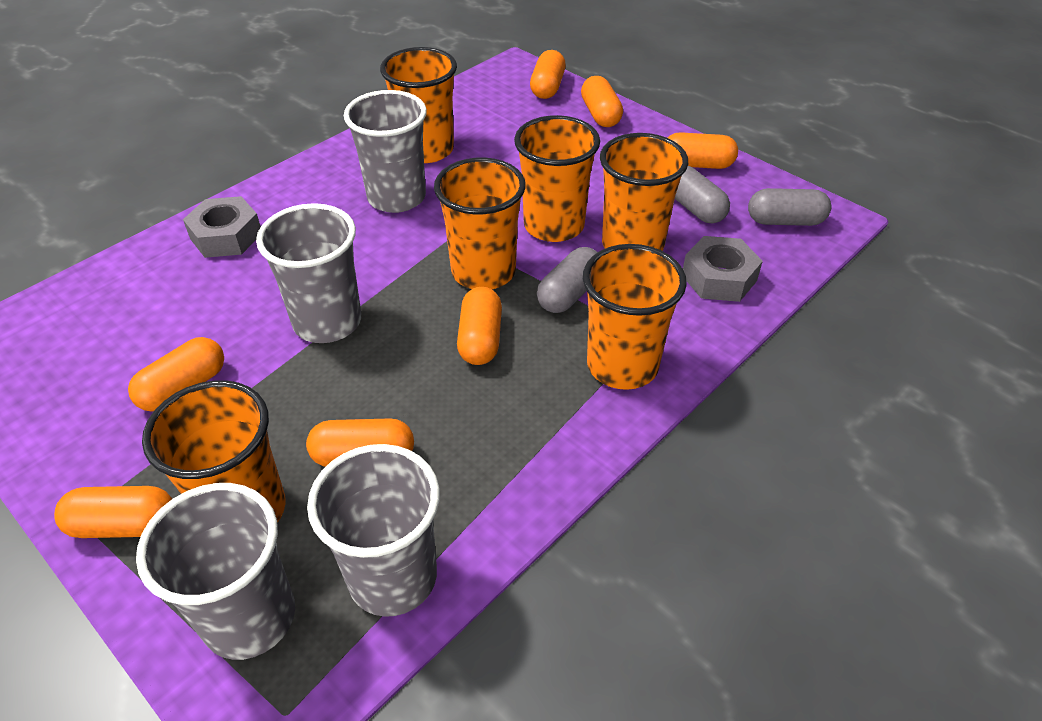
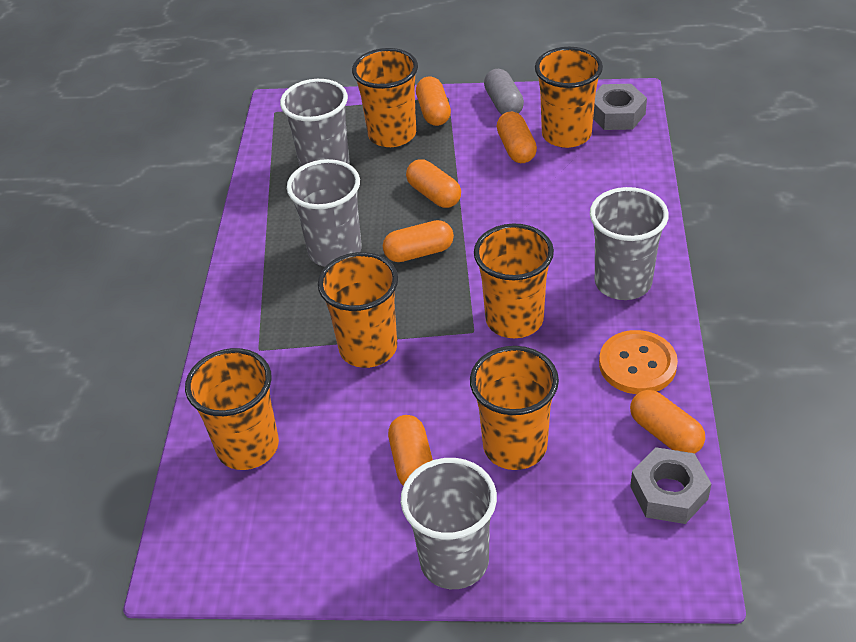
grey capsule: [537,247,598,313] [675,166,730,223] [748,188,831,226] = 3 -> [484,69,524,115] = 1
orange button: none = 0 -> [599,330,678,394] = 1
orange capsule: [54,486,172,538] [128,337,224,412] [306,418,414,467] [457,287,502,365] [530,50,566,99] [581,76,623,127] [668,132,738,169] = 7 -> [383,220,454,262] [388,415,433,486] [406,159,461,208] [416,76,451,126] [497,112,537,163] [630,390,705,453] = 6

